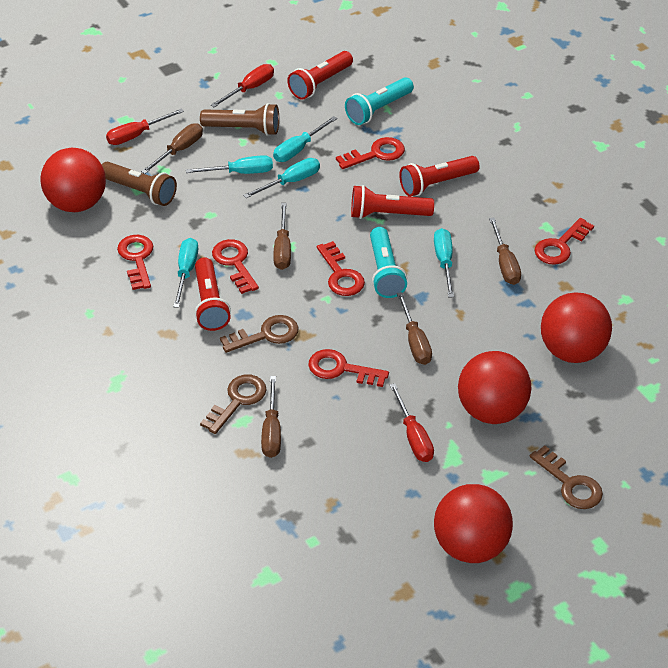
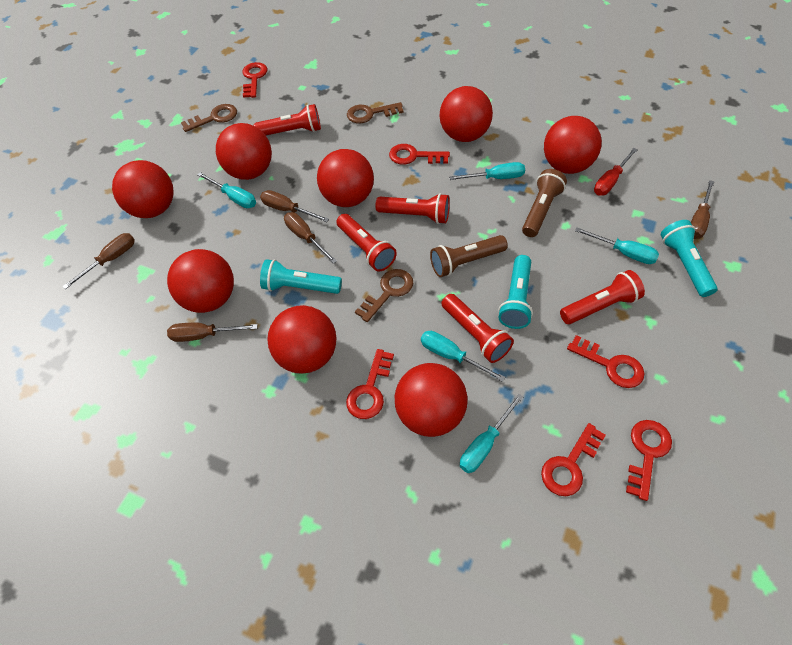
red ball: [40,148,106,212] [434,484,513,563] [458,351,532,424] [541,293,612,363] = 4 -> [112,160,174,218] [167,249,234,313] [216,123,272,180] [267,305,336,374] [317,149,374,207] [395,363,468,437] [440,86,493,142] [544,116,602,174] = 8
red flashlight: [195,257,231,331] [287,51,353,100] [351,185,434,219] [399,156,480,197] = 4 -> [254,104,321,135] [337,214,397,272] [375,193,450,224] [441,294,514,363] [560,270,645,324] = 5
red screwdriver: [106,108,184,145] [211,64,274,107] [390,383,434,462] = 3 -> [594,148,638,196] = 1
turquoise flashlight: [345,77,414,125] [370,227,407,298] = 2 -> [260,259,342,294] [498,255,533,329] [661,220,718,297] = 3

